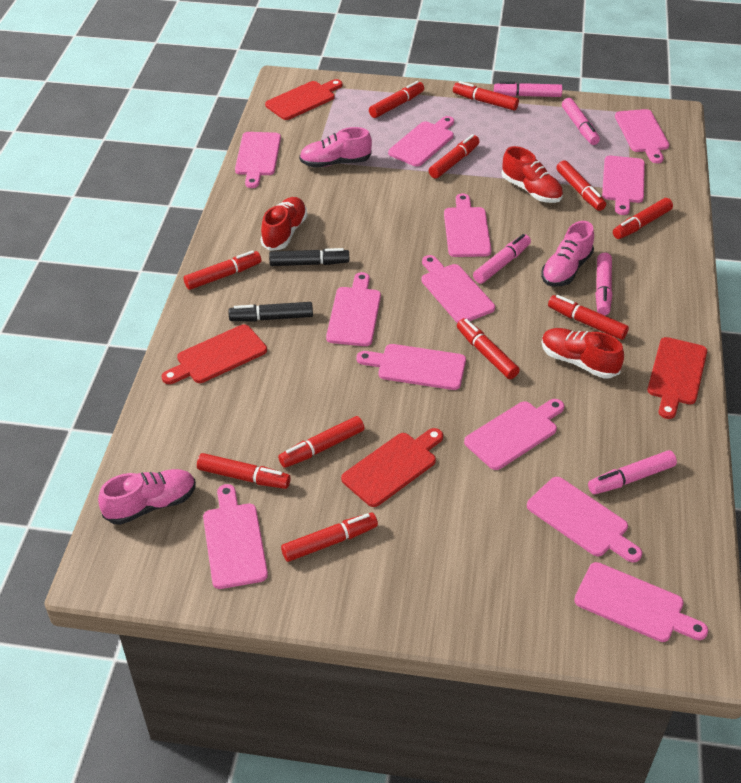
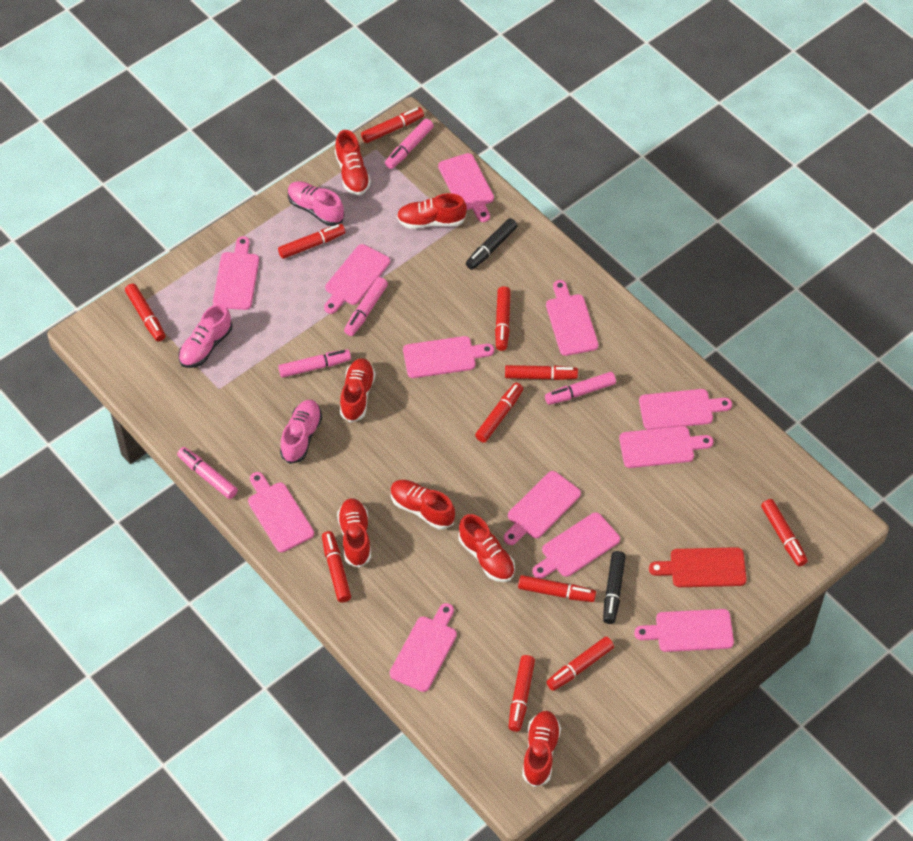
red cutting board: [162,324,267,384] [265,79,342,120] [341,428,443,507] [647,337,707,419] = 4 -> [649,547,747,587] = 1
red shoe: [261,197,307,251] [501,146,563,203] [541,328,624,378] = 3 -> [335,130,371,195] [337,498,371,568] [340,358,375,422] [390,480,455,529] [397,193,467,229] [458,514,515,582] [522,711,561,787] = 7

